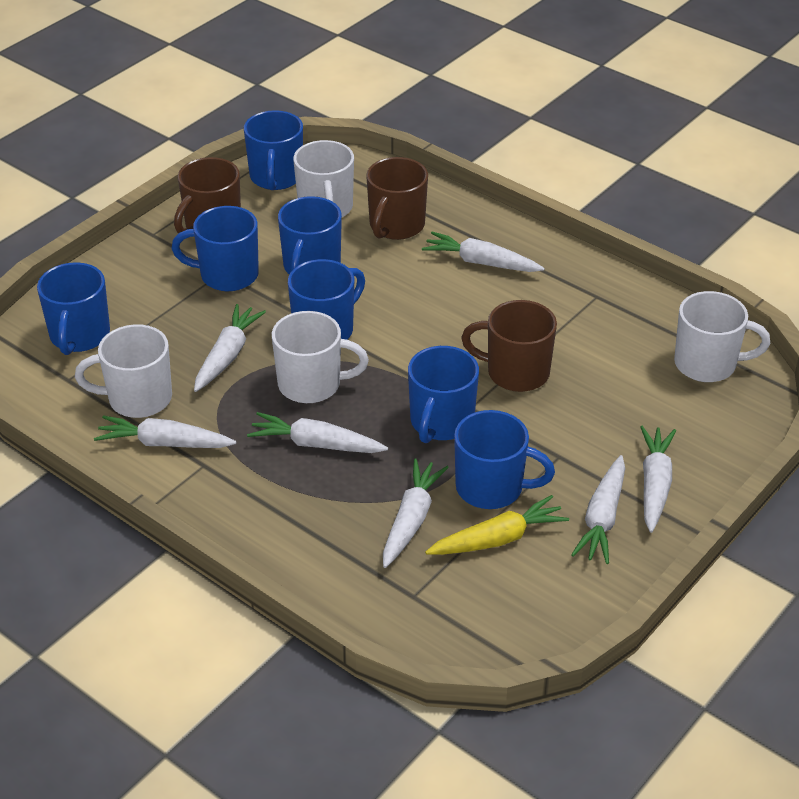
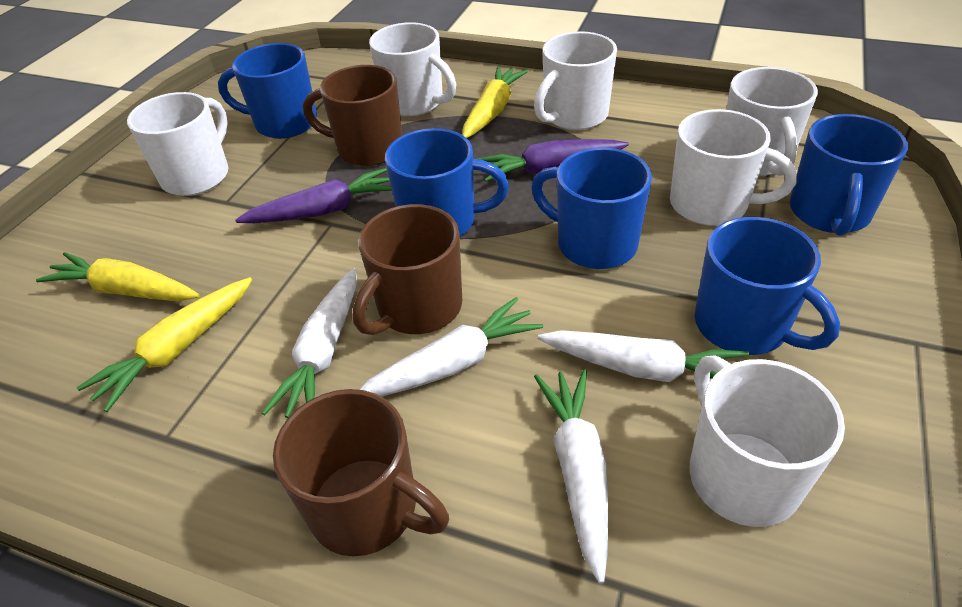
blue mug: [37,263,110,355] [171,206,259,291] [244,110,303,190] [278,196,342,275] [288,259,365,340] [408,346,479,443] [454,410,555,509] = 7 -> [218,43,317,139] [385,128,509,236] [531,147,652,269] [695,217,840,355] [790,114,908,236] = 5
purple carrot: none = 0 -> [235,168,392,223] [477,139,629,182] = 2
white carrot: [94,415,236,448] [194,304,266,392] [247,412,388,453] [383,459,449,568] [422,232,545,272] [571,455,625,564] [641,426,676,533] = 7 -> [262,268,357,418] [359,297,543,397] [534,369,608,584] [538,330,749,382] = 4
white mug: [75,324,172,418] [272,311,369,403] [293,140,354,217] [674,291,770,382] = 4 -> [127,92,229,196] [369,22,456,116] [534,31,617,130] [670,109,797,225] [689,355,845,527] [726,67,818,176] = 6
yellow carrot: [425,495,569,555] = 1 -> [36,252,200,301] [77,277,252,412] [462,66,528,138] = 3

